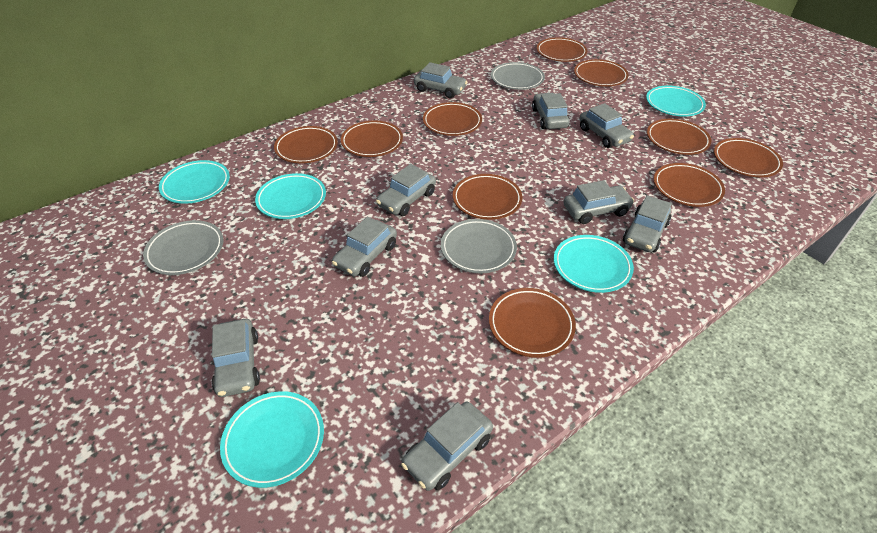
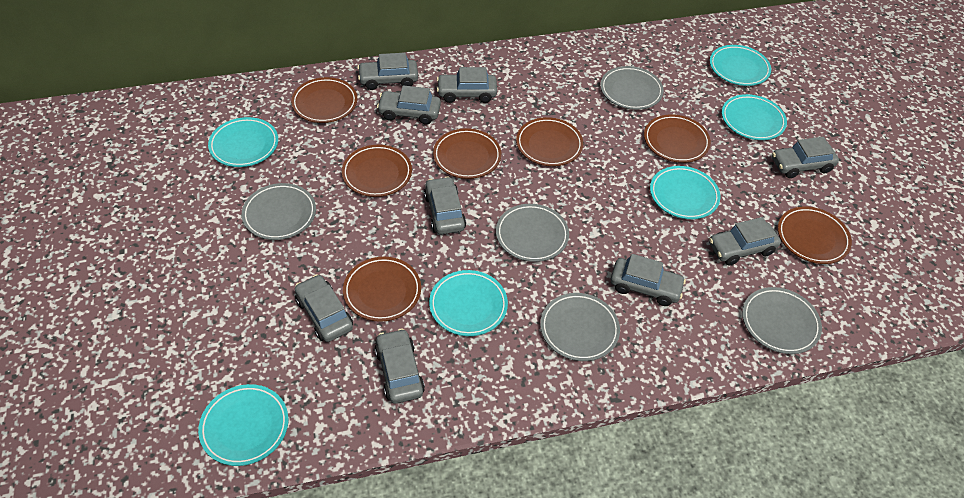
brown plate: [274,126,338,163] [341,121,403,157] [423,102,482,136] [453,174,522,220] [489,288,576,358] [537,37,587,62] [574,59,629,87] [647,119,711,155] [654,163,725,207] [714,138,783,177] = 10 -> [291,77,357,123] [342,145,412,197] [343,257,421,322] [433,128,501,179] [516,117,583,166] [644,114,711,163] [778,207,852,264] = 7
grey plate: [143,220,223,275] [441,219,517,274] [491,62,545,90] = 3 -> [242,183,316,240] [496,204,569,262] [540,293,620,361] [600,66,664,110] [742,287,822,354] = 5
turquoise plate: [159,160,230,204] [220,391,324,488] [255,173,326,219] [554,235,634,293] [646,86,706,116] = 5 -> [198,384,288,466] [208,117,278,167] [429,270,508,336] [650,166,720,219] [710,45,771,86] [722,94,787,140] = 6

